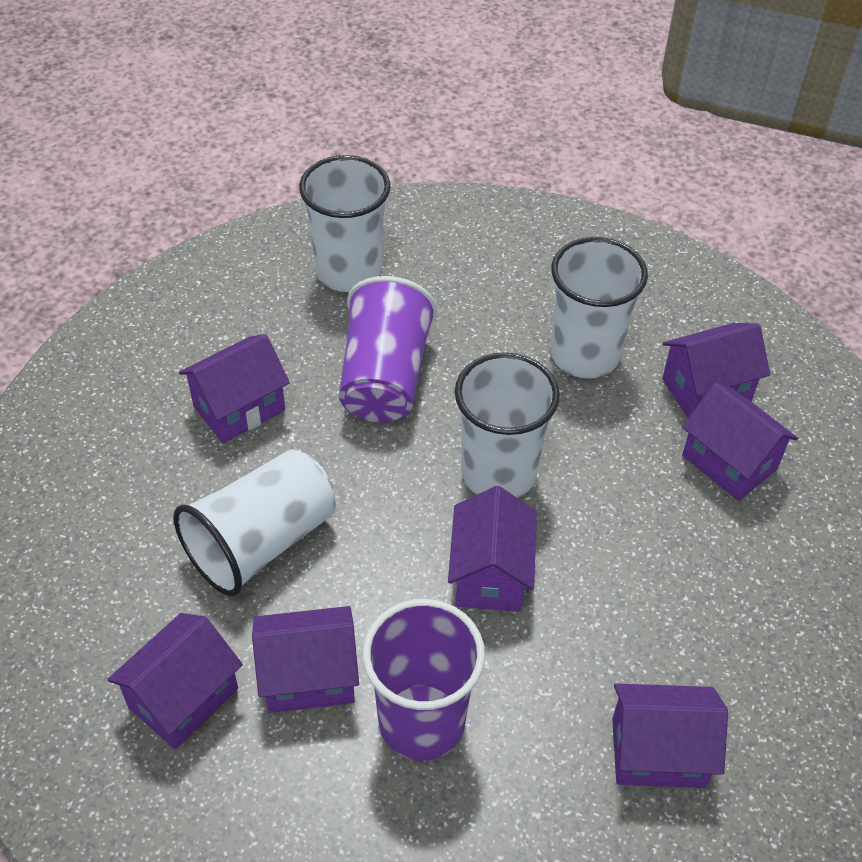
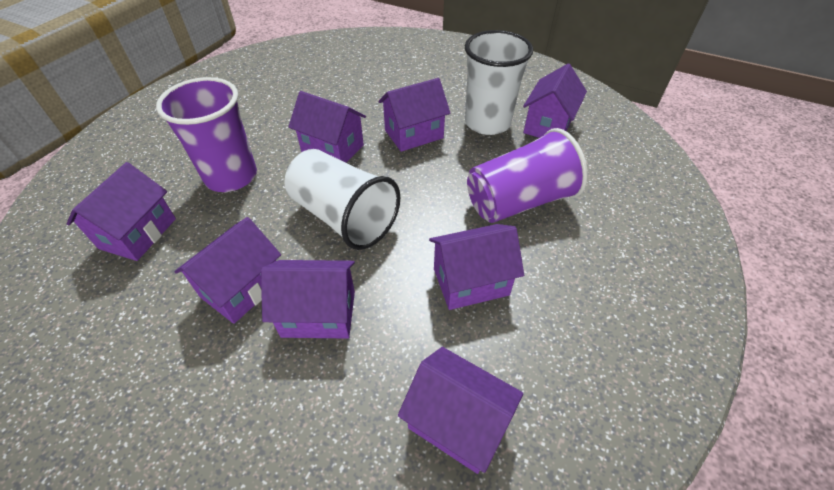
purple house: [107,613,243,749] [179,334,290,443] [252,606,359,713] [448,486,537,612] [612,683,728,788] [662,323,770,418] [682,383,798,501] = 7 -> [66,162,176,261] [174,217,281,324] [261,260,355,339] [288,91,366,163] [378,78,450,152] [398,347,523,474] [429,224,524,310] [523,64,587,138] = 8
white cup: [173,449,336,596] [299,155,391,292] [455,352,560,498] [551,237,648,378] = 4 -> [284,149,400,250] [465,30,533,135] = 2

